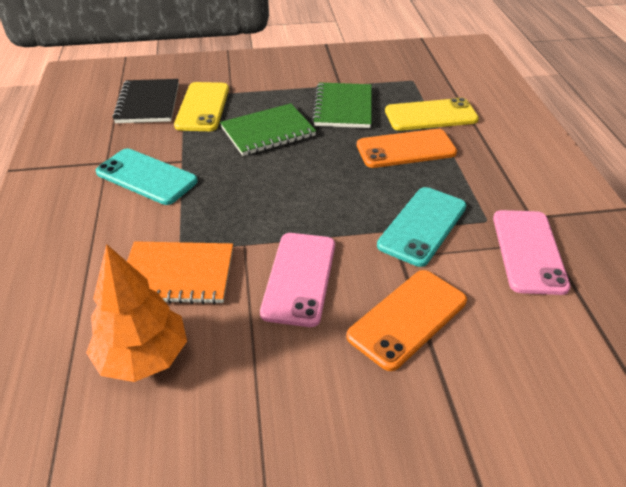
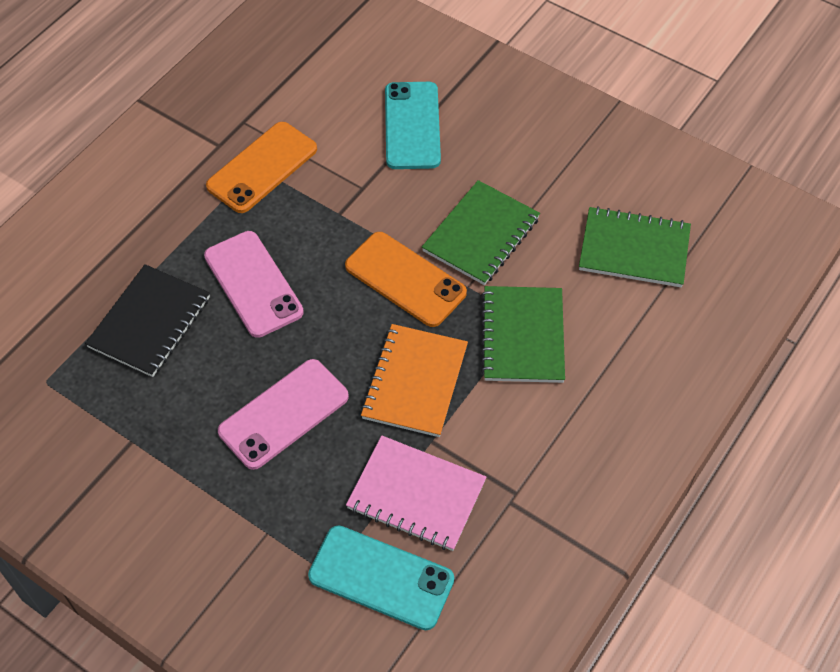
green notebook: [220,103,316,156] [312,82,372,128] = 2 -> [422,180,540,285] [481,286,565,383] [579,206,691,287] = 3
orange tree: [86,244,187,382] = 1 -> none = 0
pink notebook: none = 0 -> [346,435,487,551] = 1
yellow phone: [174,82,229,131] [385,98,479,131] = 2 -> none = 0

